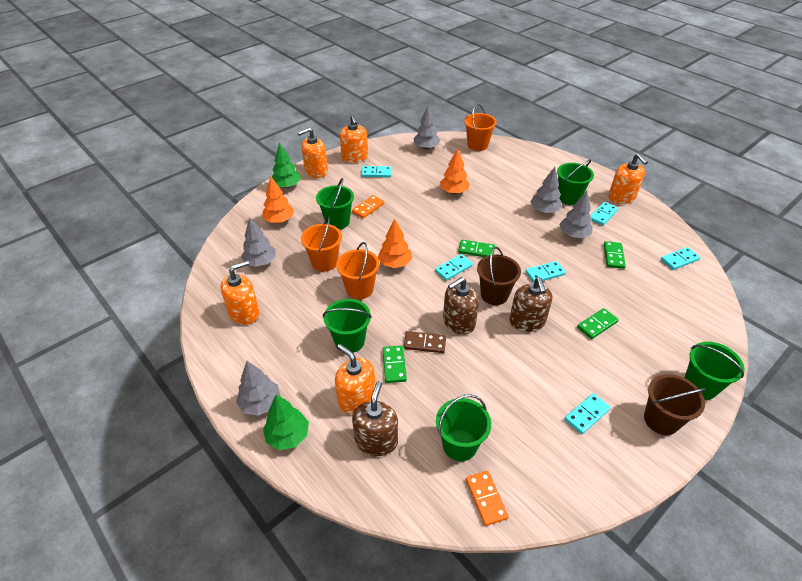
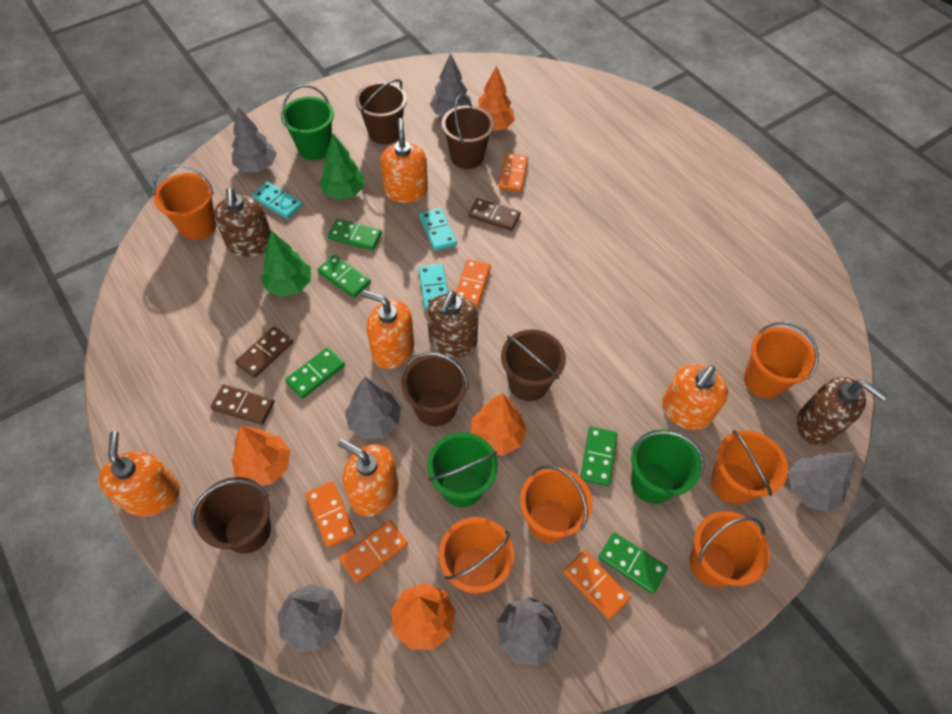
brown bucket: [477,247,521,305] [644,374,706,435] = 2 -> [191,477,271,554] [355,79,407,144] [401,352,468,427] [441,95,494,169] [501,329,566,401] = 5
brown domino: [404,331,446,353] = 1 -> [210,384,275,425] [235,326,293,378] [468,198,521,231] = 3
green bucket: [316,178,354,230] [323,299,372,353] [436,394,491,461] [557,159,594,205] [684,342,745,400] = 5 -> [281,85,334,160] [427,432,498,507] [631,429,704,504] = 3
green domino: [383,346,407,383] [458,240,495,257] [577,308,619,339] [604,241,626,269] = 4 -> [285,347,345,399] [317,255,371,298] [328,219,382,250] [580,426,617,486] [598,532,668,594] = 5
grey tree: [236,361,281,416] [241,218,276,267] [414,106,441,149] [530,167,562,213] [559,191,593,238] = 5 -> [232,107,277,172] [278,584,343,652] [345,377,401,439] [430,53,471,116] [497,597,561,666] [789,452,856,512] = 6
orange bucket: [301,217,342,272] [336,242,379,299] [464,104,497,151] = 3 -> [152,164,217,240] [439,517,514,594] [520,465,593,543] [690,511,770,588] [711,430,788,504] [744,321,819,399] = 6
orange domino: [352,195,384,218] [466,471,509,526] = 2 -> [305,481,356,548] [339,520,408,583] [456,259,491,306] [499,153,528,192] [563,550,631,620] = 5
orange tree: [262,177,294,223] [378,219,412,268] [440,148,470,194] = 3 -> [232,425,291,486] [391,583,456,650] [471,393,527,455] [477,66,515,131] = 4
turquoise domino: [361,166,392,178] [435,254,473,281] [525,261,566,282] [565,393,611,434] [591,202,618,226] [661,247,700,270] = 6 -> [252,182,303,219] [418,264,448,310] [419,208,457,251] = 3

